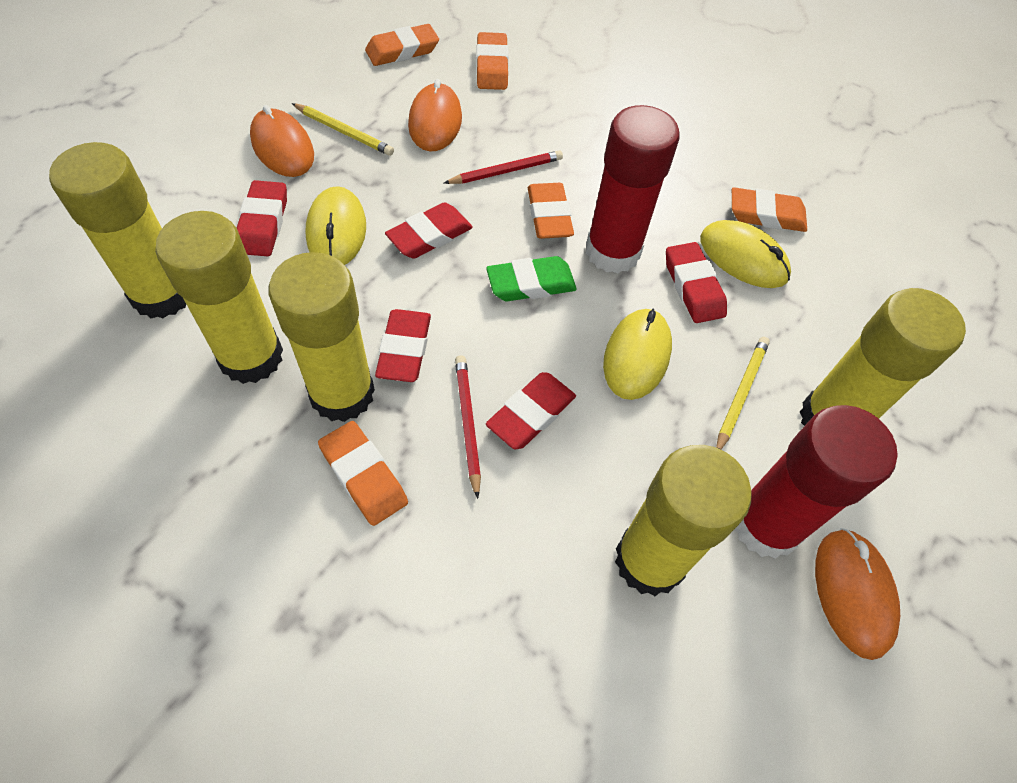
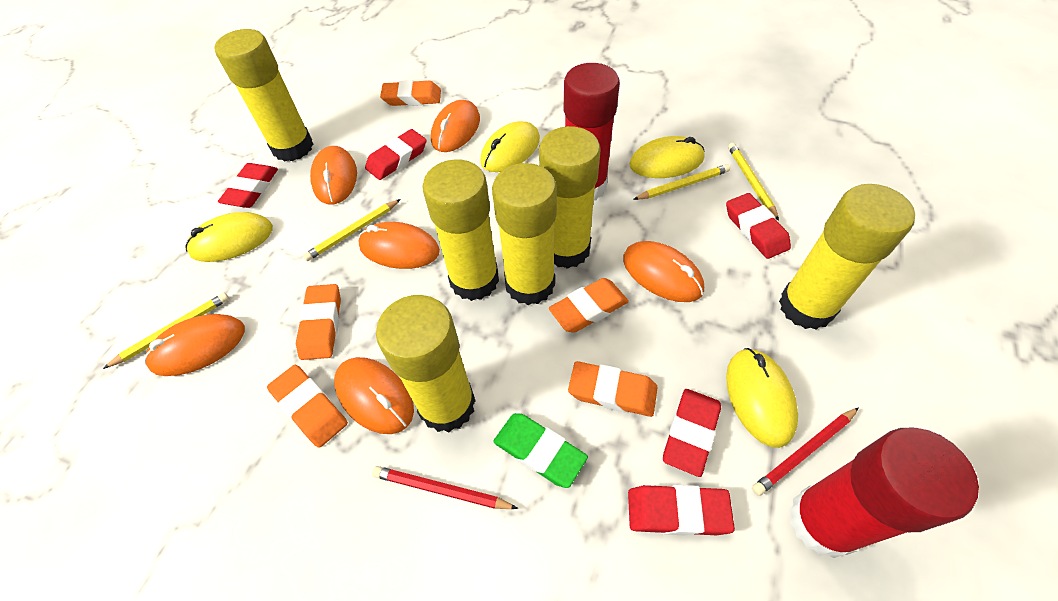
orange mouse: [250,105,314,177] [408,79,462,151] [815,528,900,660] = 3 -> [144,314,245,376] [310,146,357,204] [334,357,414,434] [358,222,440,269] [431,100,480,152] [623,241,704,302] = 6
yellow glue stick: [49,142,186,318] [155,211,283,384] [269,252,375,422] [615,445,752,596] [800,288,966,426] = 5 -> [214,29,314,162] [376,295,475,432] [422,159,499,301] [492,163,557,305] [539,126,601,269] [779,184,915,330] = 6
yellow mouse: [306,186,366,265] [603,309,672,400] [700,220,791,288] = 3 -> [185,212,273,262] [480,121,540,172] [629,136,704,178] [726,348,798,448] = 4
yellow pencil: [292,103,394,156] [716,337,770,450] = 2 -> [103,293,229,369] [303,199,401,261] [633,164,730,200] [728,143,779,221] = 4

